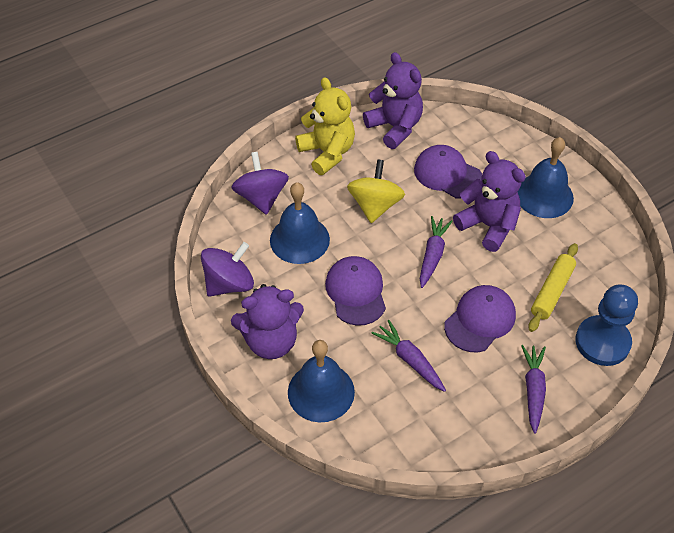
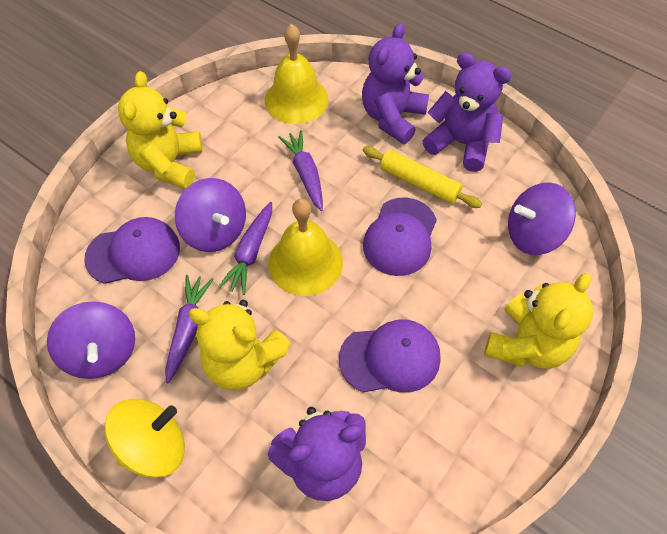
blue bell: [270,182,330,264] [288,340,355,422] [518,137,574,218] = 3 -> none = 0
blue pawn: [575,284,638,366] = 1 -> none = 0
purple spinning top: [201,242,254,297] [231,152,289,215] = 2 -> [47,301,135,379] [175,178,246,252] [508,182,576,255] = 3
yellow bell: none = 0 -> [265,24,329,124] [269,199,343,296] = 2
yellow teddy bear: [295,77,355,175] = 1 -> [118,71,203,189] [188,300,291,390] [484,273,593,369] = 3

